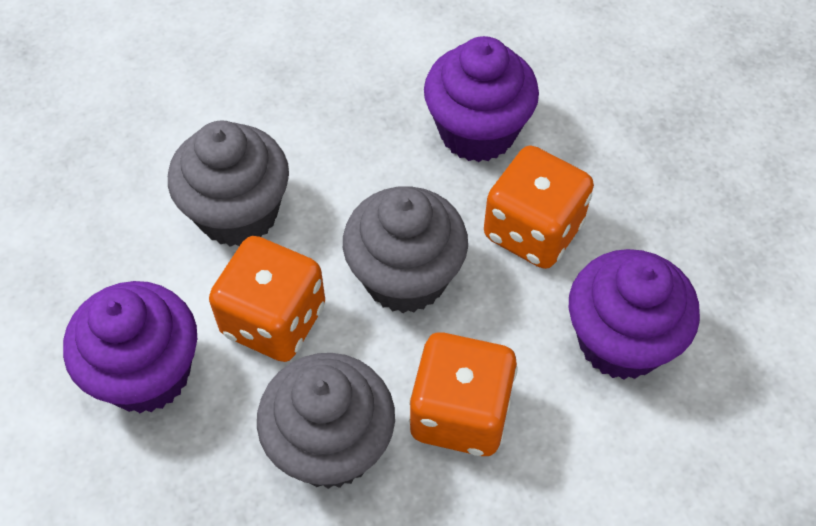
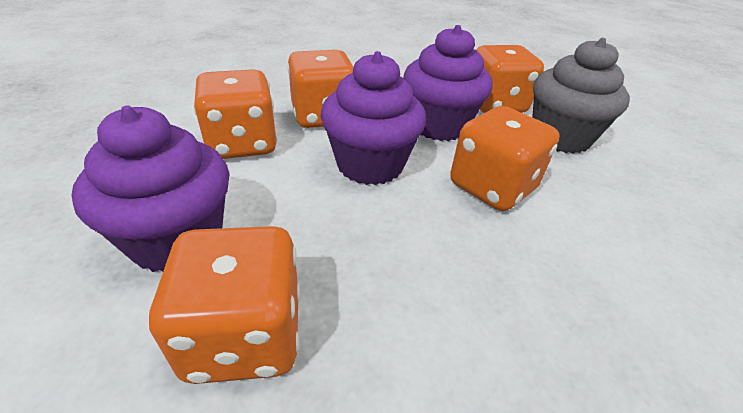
grey cupcake: [168,121,289,247] [257,353,395,489] [343,186,468,313] = 3 -> [532,38,630,154] = 1
orange dice: [209,236,325,362] [409,332,518,456] [484,146,594,269] = 3 -> [149,226,300,384] [193,69,277,159] [287,50,354,128] [450,106,559,211] [476,45,544,113] = 5

